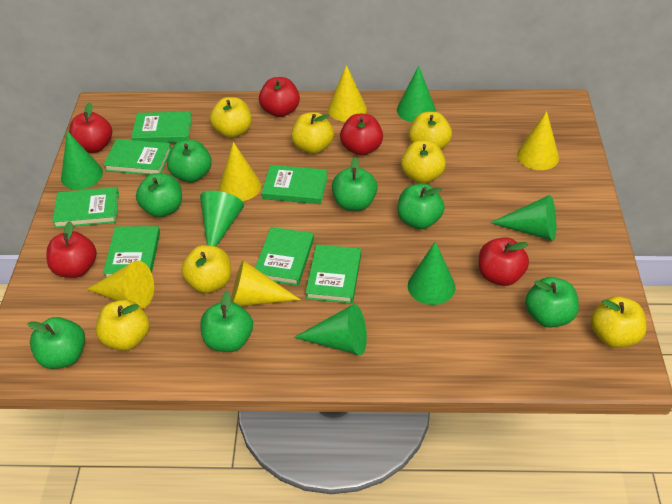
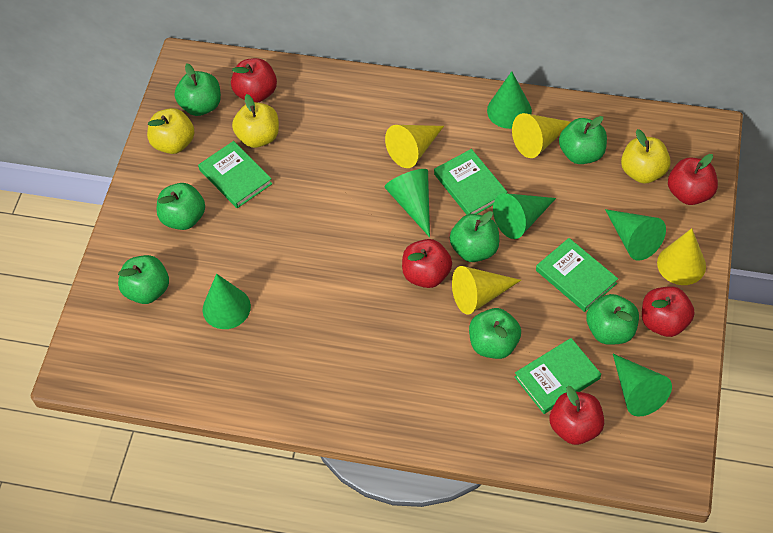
green book: [52,187,119,228] [103,139,171,175] [103,226,160,278] [131,111,192,143] [255,227,314,286] [262,165,328,204] [305,244,361,304] = 7 -> [198,141,273,208] [434,149,507,215] [515,338,601,414] [536,238,618,312] = 4
yellow apple: [96,300,150,351] [181,245,231,293] [210,97,252,138] [291,112,334,154] [401,140,446,184] [409,112,452,149] [591,296,647,348] = 7 -> [147,108,194,154] [232,94,279,148] [621,129,671,184] = 3
yellow cone: [87,261,154,309] [219,142,261,201] [231,260,301,306] [328,65,367,122] [517,111,559,170] = 5 -> [385,125,444,168] [452,266,521,315] [512,113,571,158] [657,228,706,285] = 4

